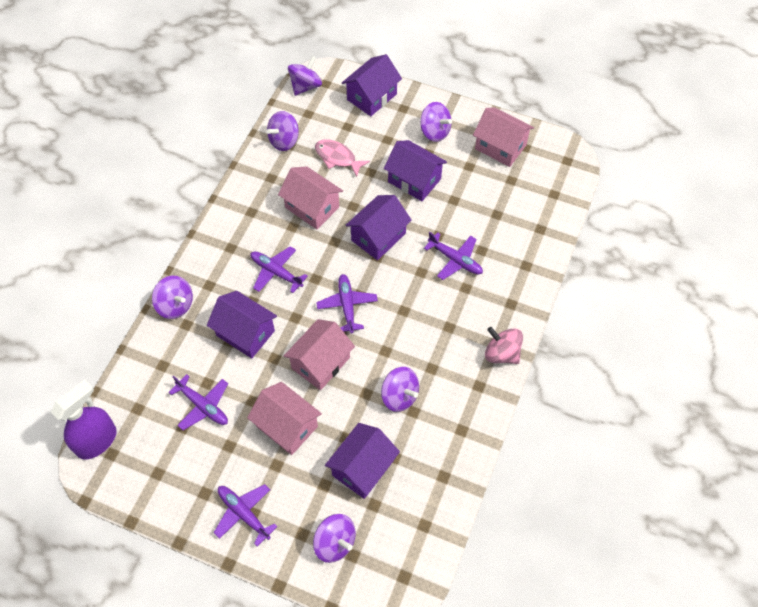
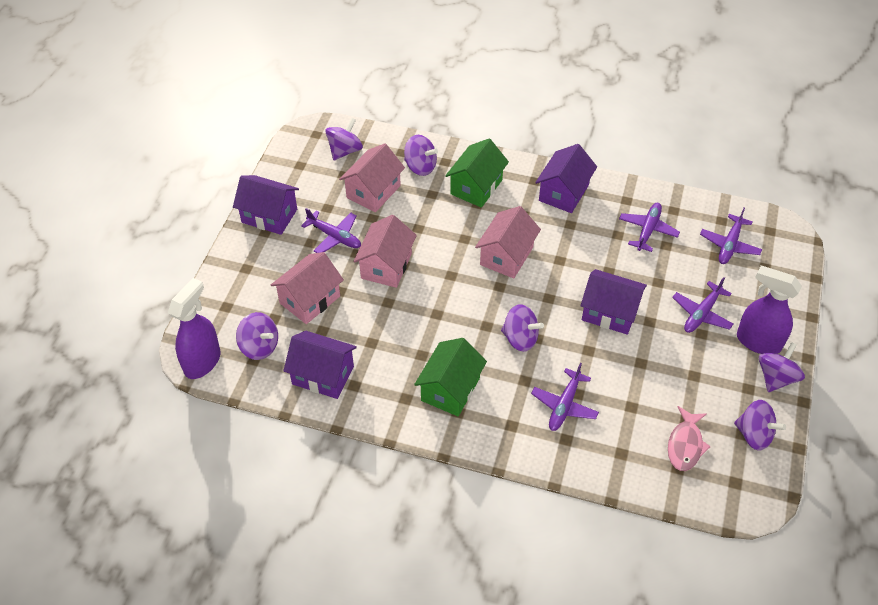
green house: none = 0 -> [414,338,487,416] [445,139,509,208] = 2
pink spinning top: [485,327,523,364] = 1 -> none = 0
purple house: [207,291,277,358] [325,423,400,499] [342,54,402,116] [346,195,412,260] [384,140,447,201] = 5 -> [233,175,299,235] [283,331,357,399] [535,144,597,213] [580,269,647,335] = 4
purple spray bottle: [51,379,117,460] = 1 -> [168,278,220,379] [737,266,802,354] = 2

